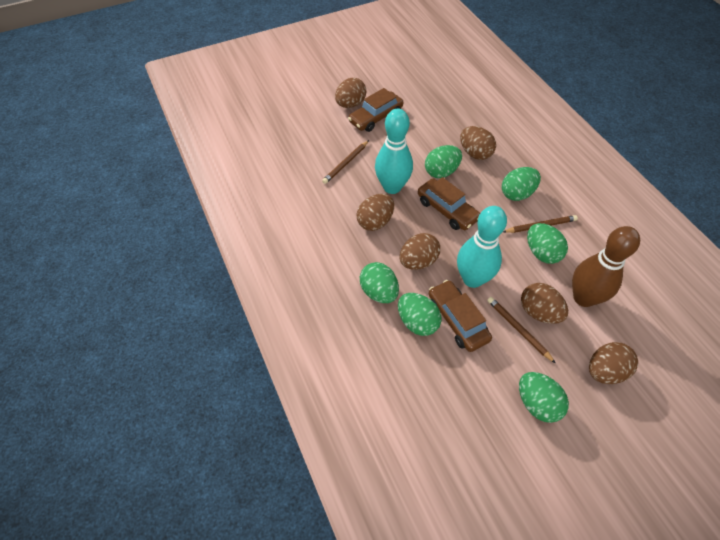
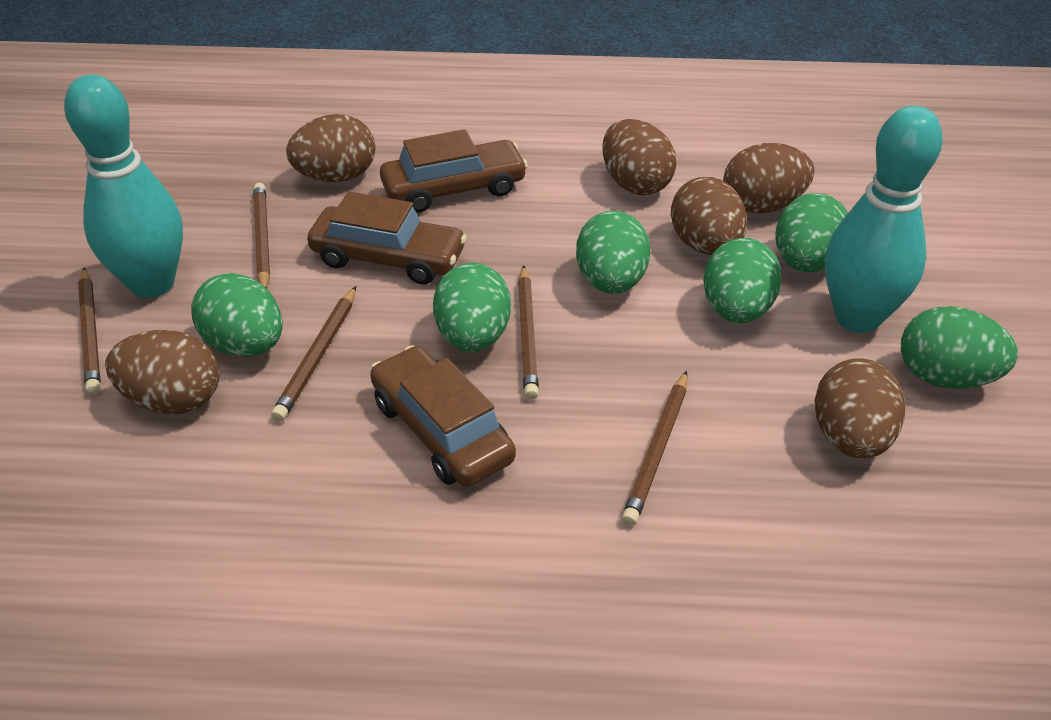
brown bowling pin: [572,226,640,307] = 1 -> none = 0
brown pencil: [322,140,369,184] [487,297,556,363] [503,215,578,233] = 3 -> [78,267,101,395] [253,183,270,289] [271,286,356,421] [518,265,539,400] [622,371,687,526] = 5

